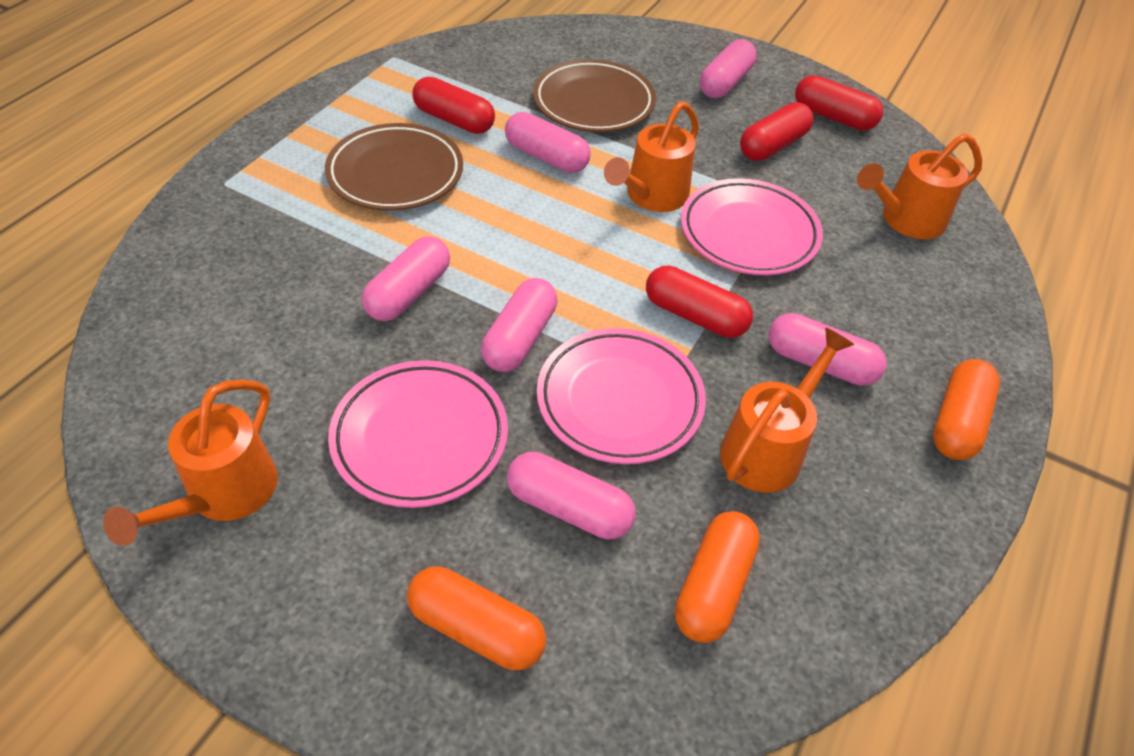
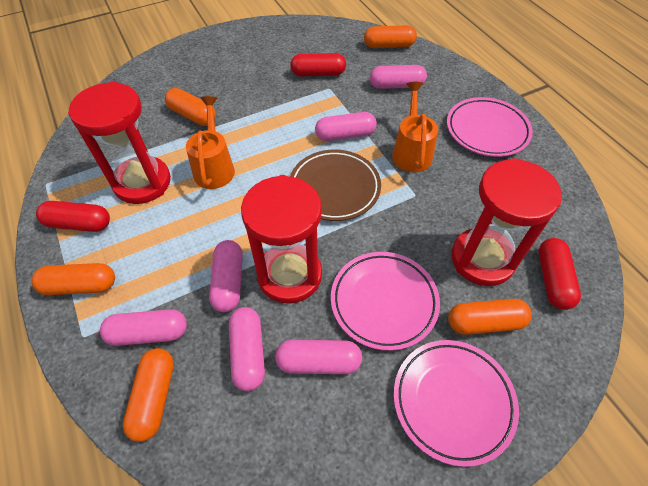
brown plate: [325,123,463,211] [533,59,656,132] = 2 -> [290,150,381,221] = 1
orange capsule: [407,567,546,670] [675,511,760,643] [933,359,1000,460] = 3 -> [32,263,115,295] [123,348,174,442] [165,88,216,126] [364,25,417,48] [448,299,532,335] = 5
orange watering can: [103,380,278,546] [604,101,699,212] [720,328,854,493] [857,133,982,239] = 4 -> [186,96,235,189] [392,82,438,172] = 2
red capsule: [412,77,495,134] [646,265,753,338] [740,102,814,161] [795,75,883,131] = 4 -> [36,201,110,232] [290,53,346,76] [538,238,581,310] = 3
red hourglass: none = 0 -> [68,81,171,204] [241,175,322,304] [451,158,562,286] = 3

